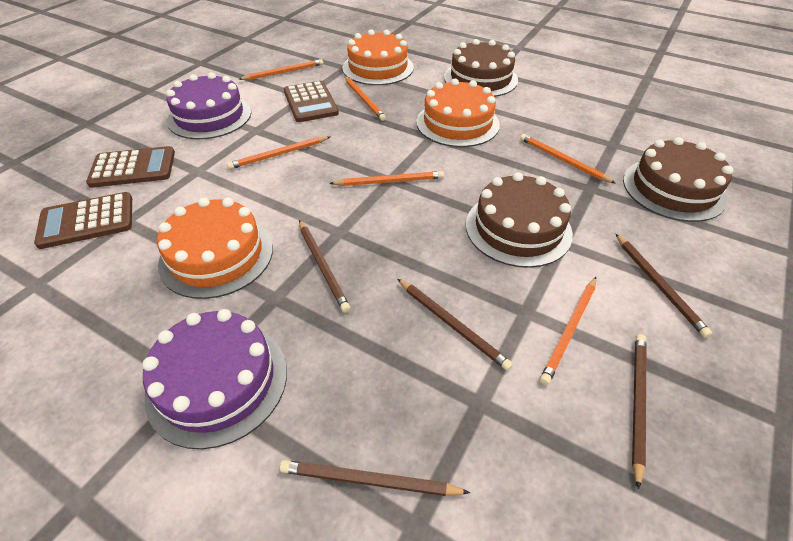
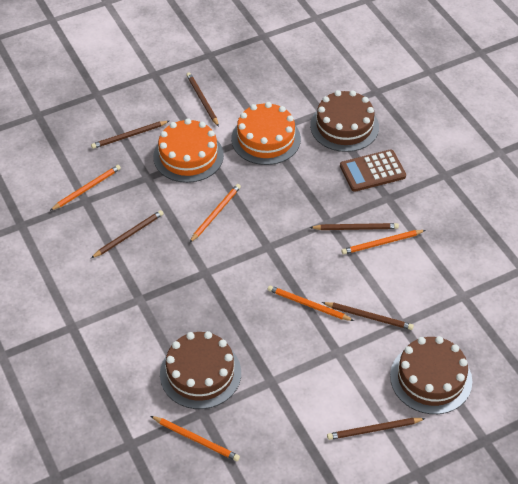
brown calculator: [34,192,132,249] [86,146,175,188] [284,81,339,122] = 3 -> [340,150,406,192] = 1
brown pencil: [280,460,470,496] [299,220,350,312] [398,279,513,371] [616,234,712,338] [632,334,646,490] = 5 -> [91,121,169,149] [91,210,164,258] [186,72,219,127] [310,223,399,230] [322,302,414,330] [327,418,426,440] = 6
orange cake: [157,197,273,299] [342,29,414,85] [416,79,500,147] = 3 -> [153,118,224,183] [231,102,301,165] = 2
orange pencil: [227,136,330,169] [238,59,323,80] [329,171,444,186] [345,76,386,121] [520,134,616,184] [540,277,596,385] = 6 -> [50,165,121,211] [151,416,240,461] [190,184,241,242] [268,285,354,321] [341,230,426,255] = 5
purple cake: [142,309,287,449] [166,72,251,139] = 2 -> none = 0

